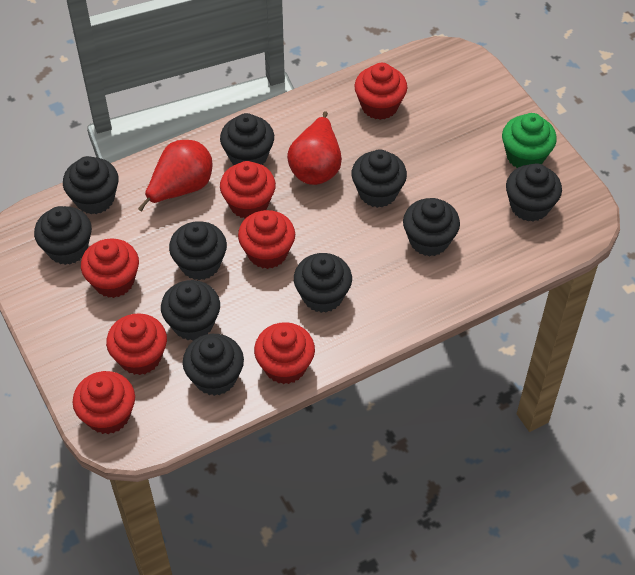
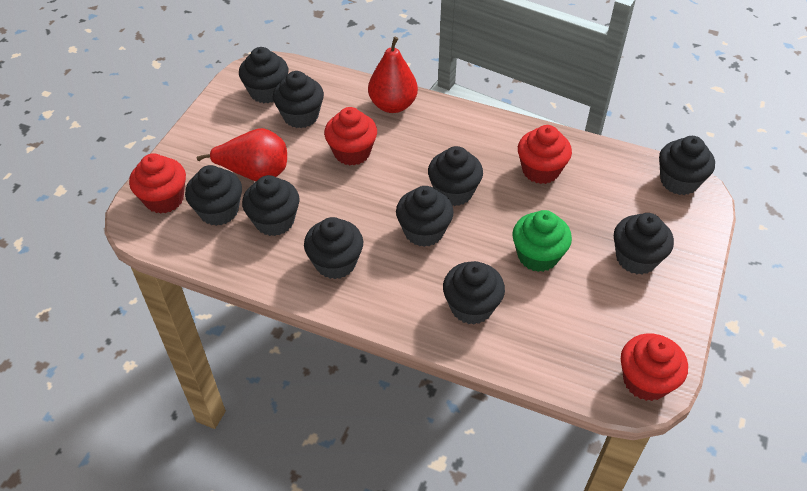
red cupcake: [73,371,135,434] [81,238,139,298] [106,313,167,375] [220,161,276,218] [238,210,295,269] [254,322,315,384] [354,63,407,120] = 7 -> [129,153,186,214] [324,107,377,166] [518,125,572,184] [621,333,688,401] = 4

